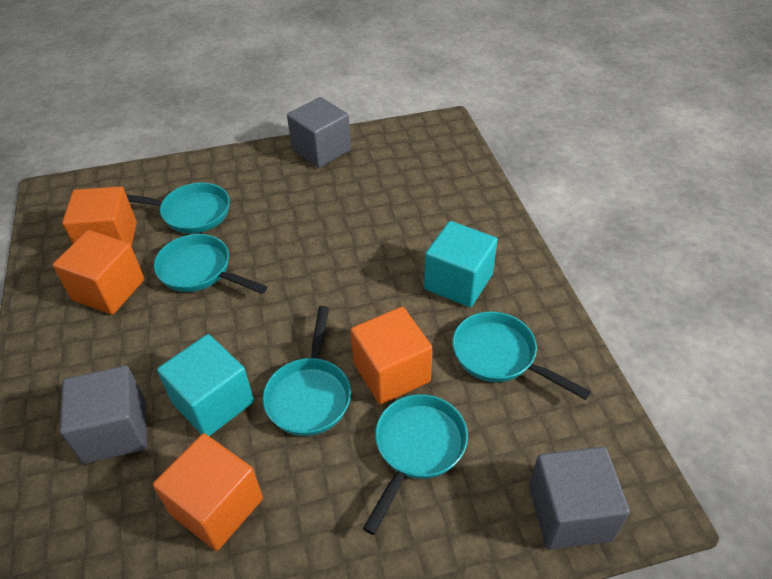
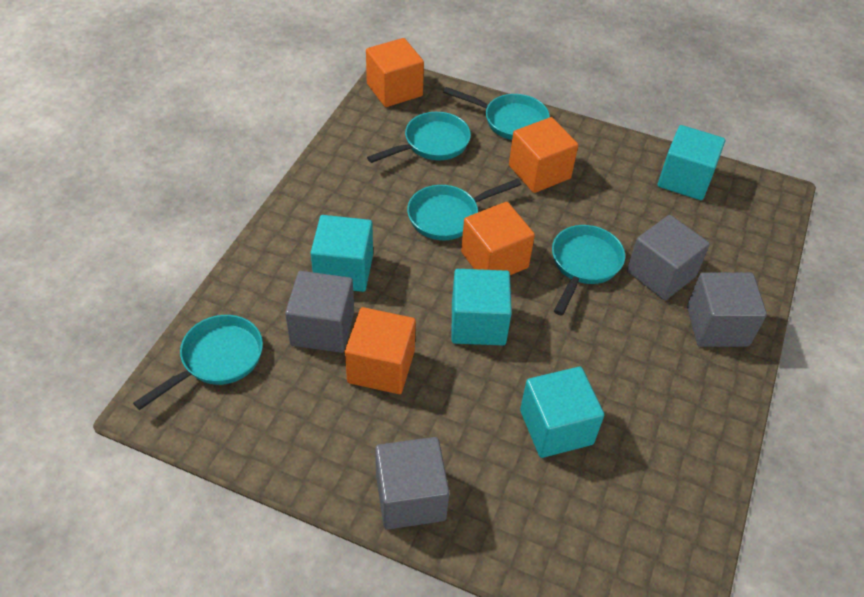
grey cube: [60,366,147,464] [287,97,351,168] [529,447,630,550] = 3 -> [285,271,354,353] [375,437,449,530] [627,215,710,300] [687,272,767,347] = 4
turquoise cube: [157,334,254,436] [424,221,498,307] = 2 -> [311,215,373,292] [451,269,512,345] [520,367,604,458] [658,125,725,200] = 4

